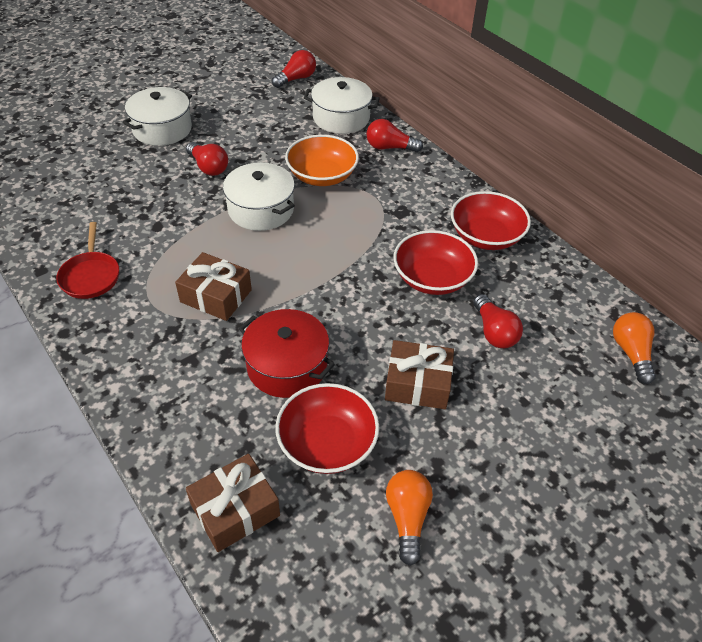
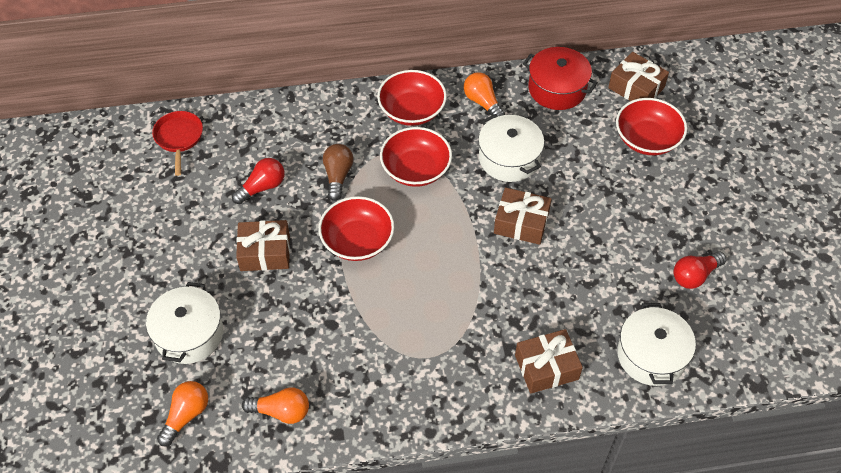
brown gift: [175,252,252,321] [186,454,280,552] [385,340,454,409] = 3 -> [236,220,290,271] [494,187,552,245] [515,329,583,394] [608,52,669,101] = 4
brown light bulb: none = 0 -> [323,144,353,201] = 1
orange bowl: [285,135,359,186] = 1 -> none = 0
orange light bulb: [386,470,433,566] [613,312,656,384] = 2 -> [157,381,208,446] [242,387,309,424] [464,72,505,118] = 3
red bowl: [275,383,379,474] [393,230,478,295] [451,191,531,250] = 3 -> [318,196,394,261] [377,70,447,126] [380,127,452,187] [616,98,687,155] = 4
red light bulb: [186,142,228,176] [272,50,316,88] [367,119,423,152] [474,294,523,348] = 4 -> [232,158,285,204] [673,252,727,289] = 2

